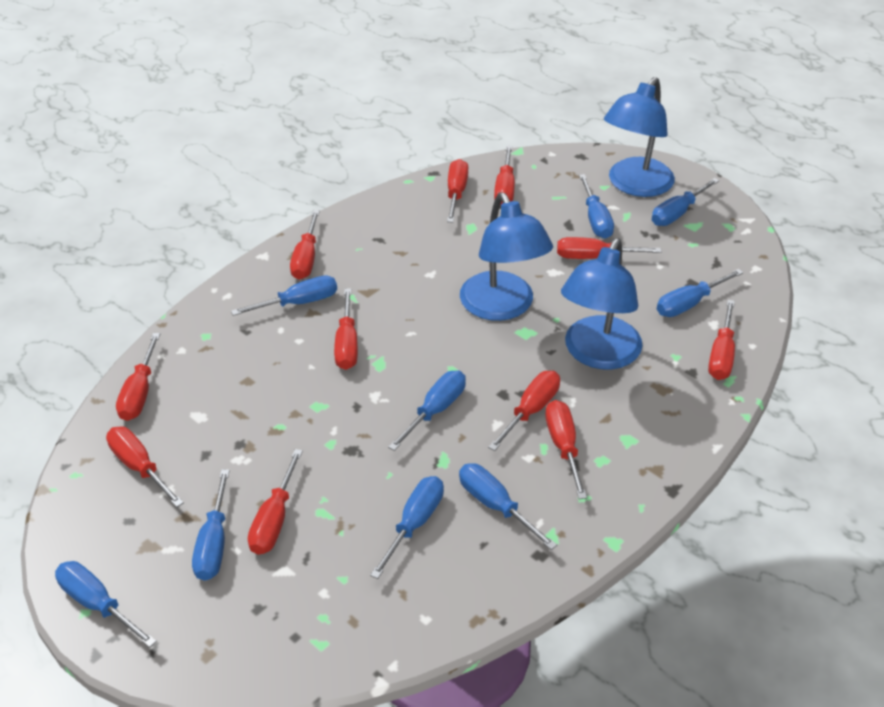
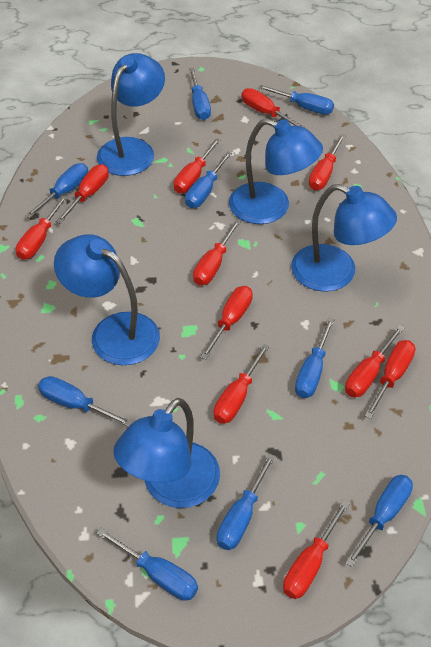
blue lamp: [460,192,553,321] [561,238,643,369] [604,77,675,197] = 3 -> [54,234,160,365] [97,53,165,176] [113,398,220,508] [229,118,323,224] [291,184,397,292] = 5

